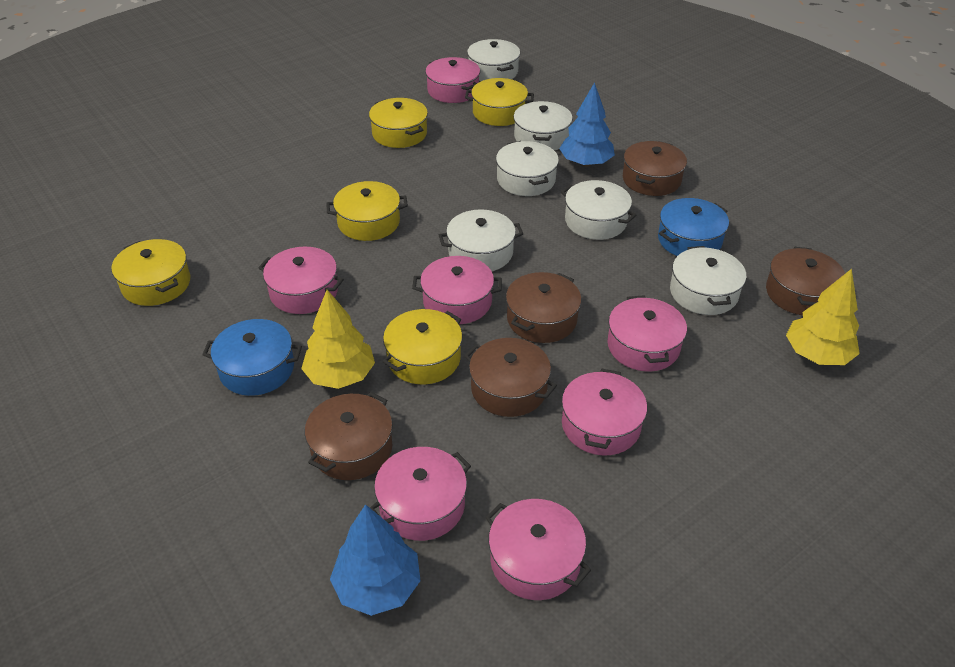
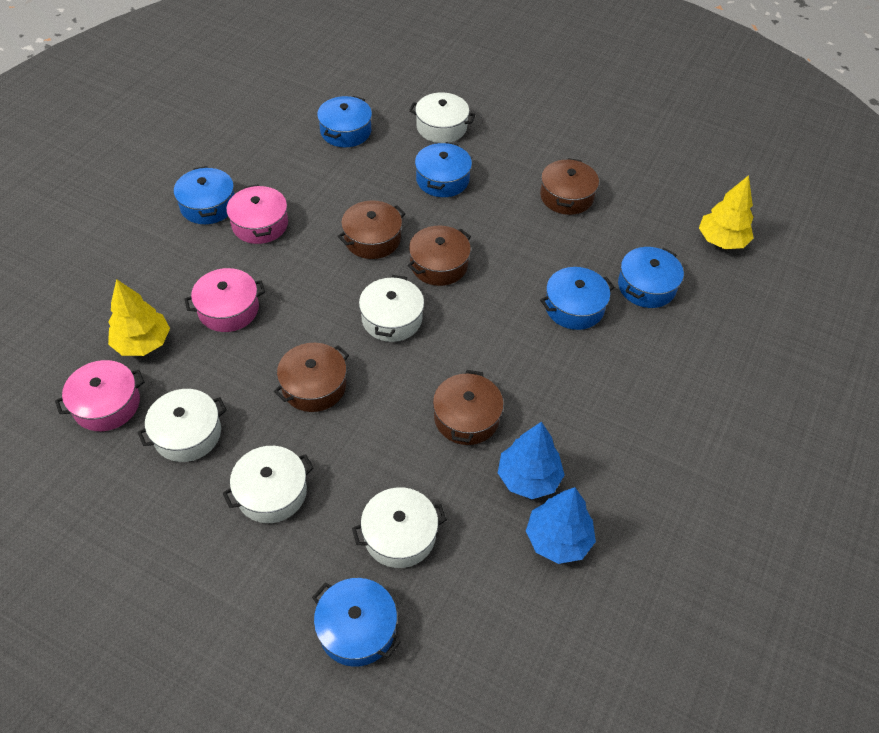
blue pot: [202,319,302,396] [658,198,729,256] = 2 -> [174,166,234,224] [312,578,401,667] [317,96,372,147] [415,142,472,197] [540,267,615,330] [618,247,684,308] = 6
pink pot: [258,247,344,314] [370,447,471,541] [412,256,502,324] [425,57,480,103] [485,499,591,600] [562,369,647,455] [607,295,687,371] = 7 -> [55,360,144,431] [184,268,265,332] [226,184,288,244] = 3
white pot: [439,209,523,271] [467,39,520,81] [496,141,559,196] [513,101,573,150] [561,180,636,240] [670,246,746,315] = 6 -> [138,389,227,462] [223,446,314,523] [352,487,447,568] [359,275,424,342] [409,93,475,143] = 5
yellow pot: [111,239,190,306] [326,181,408,241] [369,98,428,148] [383,309,462,384] [465,78,534,126] = 5 -> none = 0

